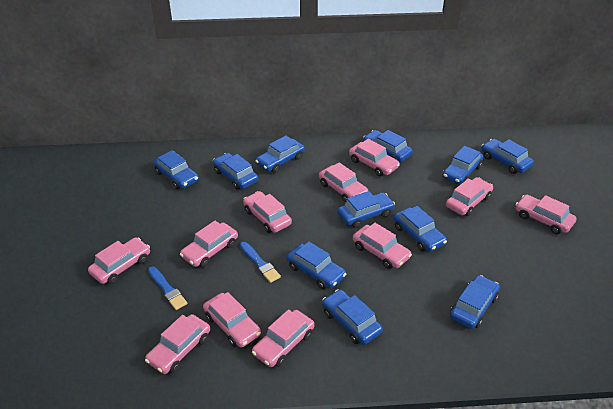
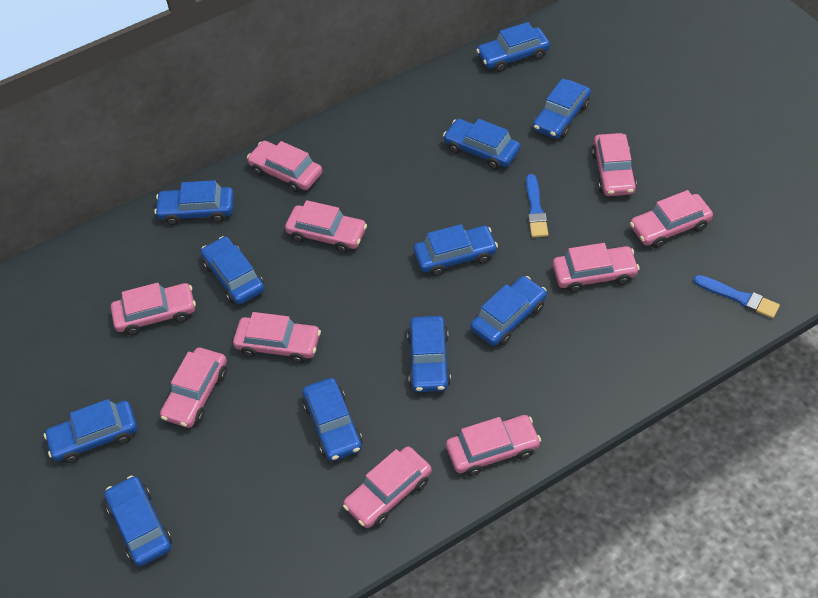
pink car: [88,237,150,284] [145,314,210,374] [180,221,238,267] [203,292,261,348] [243,191,292,233] [252,309,315,367] [319,162,368,203] [349,139,400,176] [353,223,412,269] [446,177,493,216] [515,195,576,234] = 11 -> [111,283,196,335] [160,348,227,428] [233,312,321,363] [247,141,322,193] [285,200,367,253] [343,446,432,528] [446,415,541,476] [552,243,640,293] [592,133,637,196] [630,190,713,248] = 10

